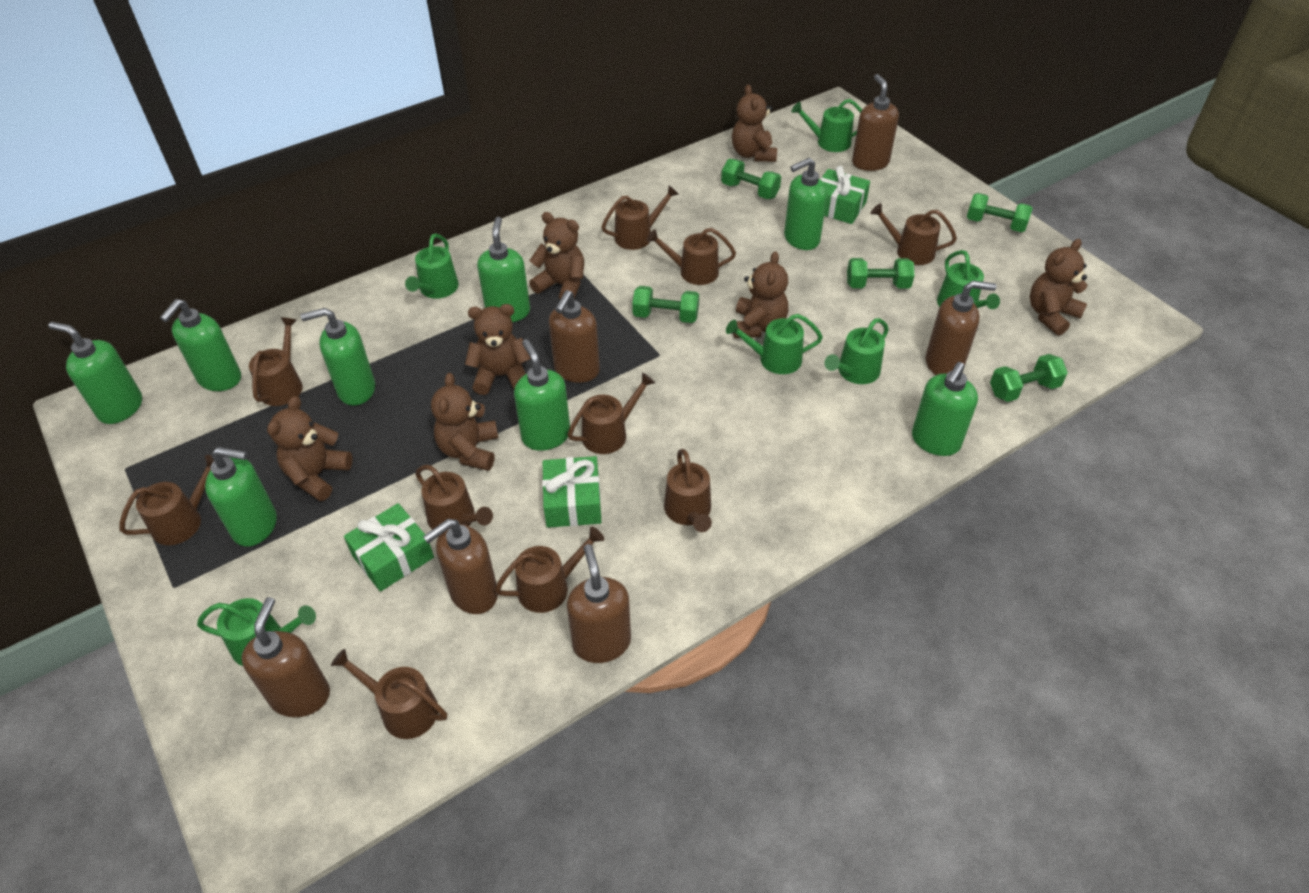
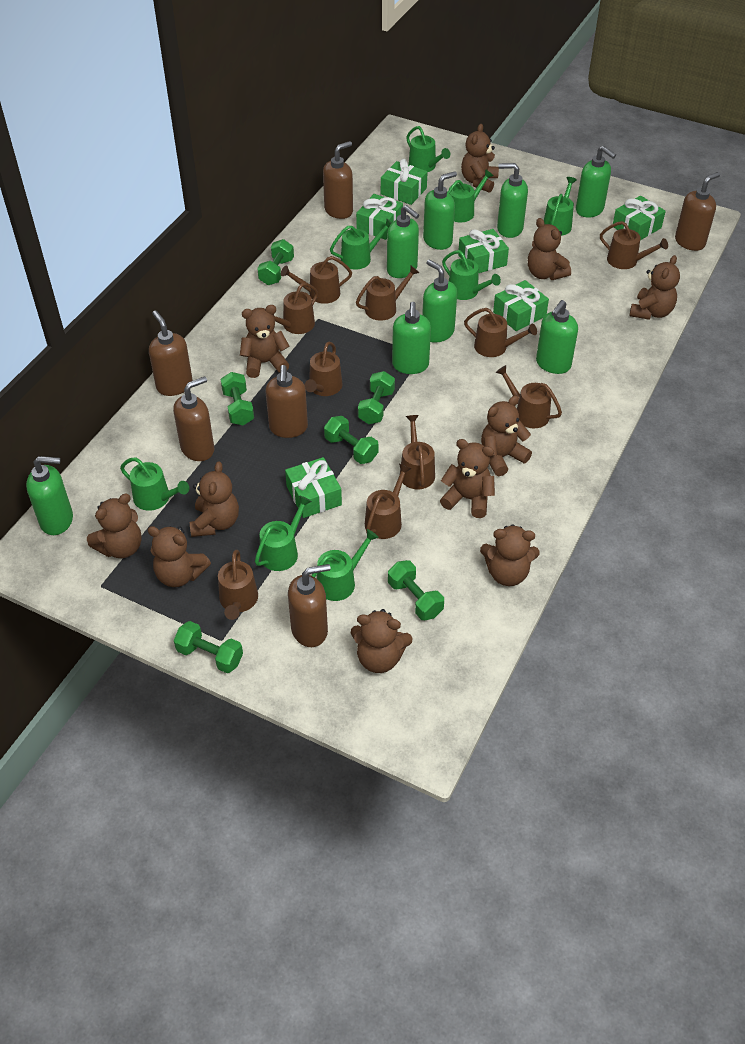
brown teddy bear: [267,396,353,501] [431,373,498,471] [465,304,531,395] [529,212,584,299] [732,85,777,162] [733,251,788,338] [1030,239,1087,336] = 7 -> [87,494,142,558] [147,526,211,587] [190,462,239,537] [240,305,289,378] [351,609,413,673] [440,439,495,518] [461,124,499,193] [480,524,540,586] [481,396,532,476] [528,218,571,280] [629,255,680,320] = 11
green dumbbell: [632,286,699,323] [721,159,781,199] [847,258,914,289] [967,193,1033,232] [990,354,1068,402] = 5 -> [174,621,243,673] [221,372,254,425] [257,239,294,285] [324,416,378,464] [358,371,395,424] [388,560,444,620] = 6
green gift: [344,503,434,592] [542,456,602,528] [820,166,870,224] = 3 -> [285,457,342,518] [356,194,403,240] [381,159,428,205] [458,229,509,273] [493,280,549,331] [613,196,666,240] = 6
green watering can: [197,598,316,666] [405,234,459,299] [726,314,823,374] [791,99,862,152] [824,318,889,384] [937,250,1000,309] = 6 -> [120,458,189,511] [255,495,312,571] [311,529,379,601] [330,219,392,270] [406,126,450,172] [442,250,501,300] [447,169,493,223] [544,177,577,236] = 8

